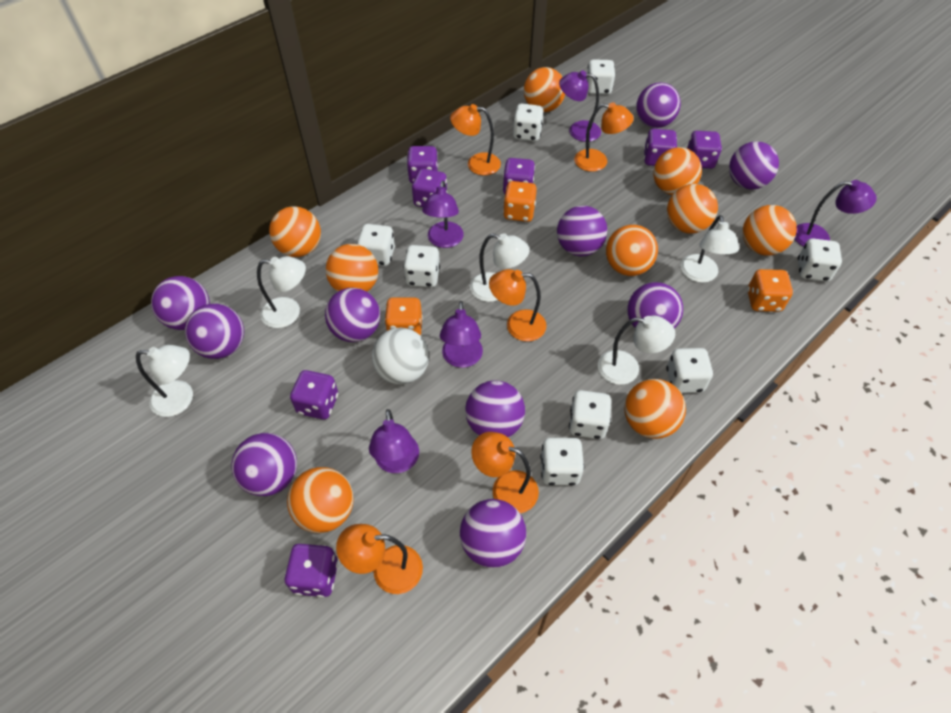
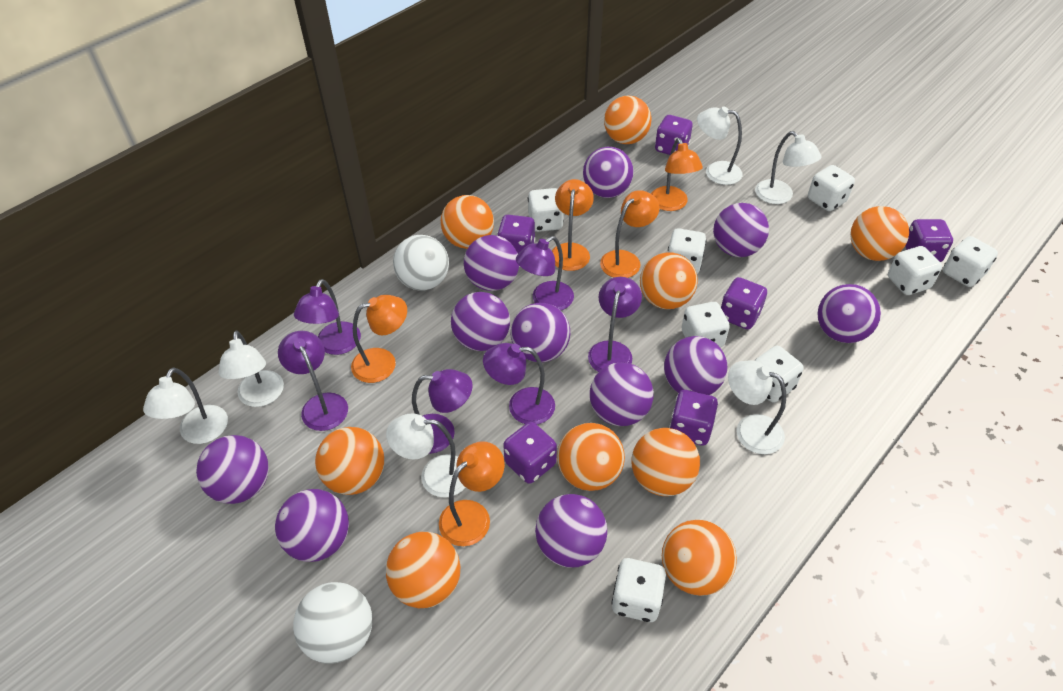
orange dice: [385,297,423,336] [503,181,537,222] [747,269,793,312] = 3 -> none = 0
purple ball: [151,276,210,330] [185,304,244,359] [231,433,297,496] [325,288,380,342] [460,499,526,568] [465,380,525,438] [557,206,607,256] [627,282,683,329] [636,82,681,128] [729,141,779,189] = 10 -> [196,435,269,504] [275,489,349,562] [451,292,510,351] [464,235,519,291] [510,303,570,362] [535,494,607,568] [583,147,633,198] [590,362,654,426] [664,336,727,395] [713,203,769,257] [818,284,881,343] = 11
purple dice: [284,544,338,598] [290,370,338,420] [407,146,438,183] [412,169,447,207] [503,158,535,194] [644,129,677,166] [687,131,722,169] = 7 -> [497,215,535,254] [503,422,557,484] [655,115,693,155] [669,390,718,445] [721,277,767,330] [905,219,953,262] = 6
purple lamp: [369,409,419,473] [422,181,464,248] [440,301,483,368] [559,70,601,142] [795,180,876,247] = 5 -> [278,331,348,431] [294,279,361,355] [412,369,473,454] [483,343,555,424] [516,236,574,310] [588,277,642,372] = 6
white ball: [372,327,429,384] = 1 -> [293,582,372,664] [393,235,449,291] = 2
white lamp: [136,345,193,417] [257,256,306,328] [470,233,530,302] [598,316,675,385] [681,215,739,283] = 5 -> [143,368,228,444] [219,331,284,407] [386,413,466,497] [697,106,742,185] [728,360,786,454] [755,131,821,204] = 6

